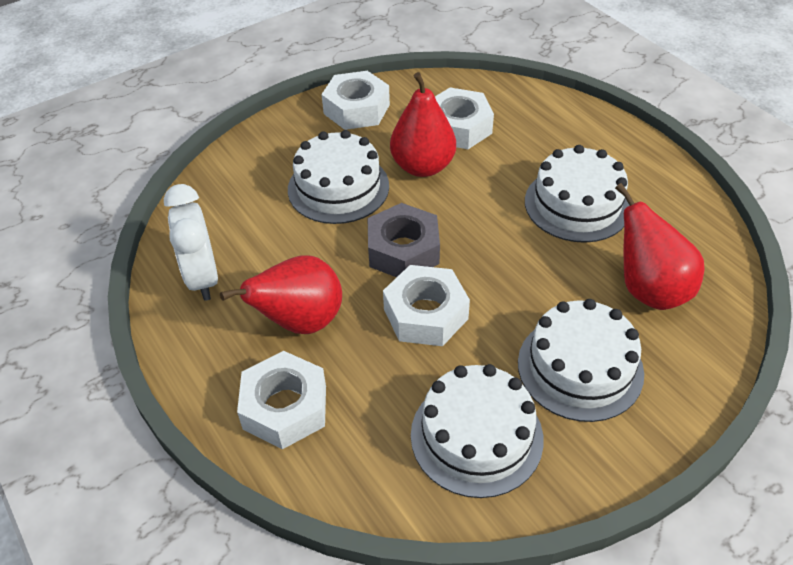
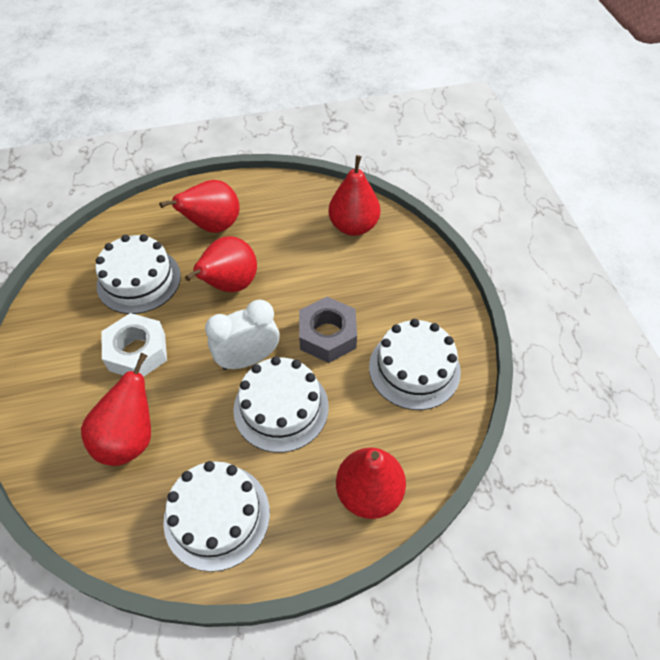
red pear: [220,255,342,334] [390,72,456,177] [615,183,705,310] = 3 -> [81,353,151,466] [159,180,240,233] [185,236,257,292] [329,155,380,236] [336,448,406,519] = 5
white nut: [237,351,326,449] [321,71,390,130] [383,265,470,346] [435,88,494,149] = 4 -> [102,313,167,377] = 1

